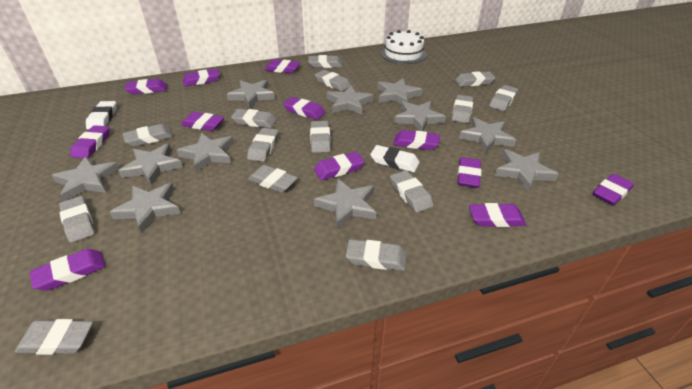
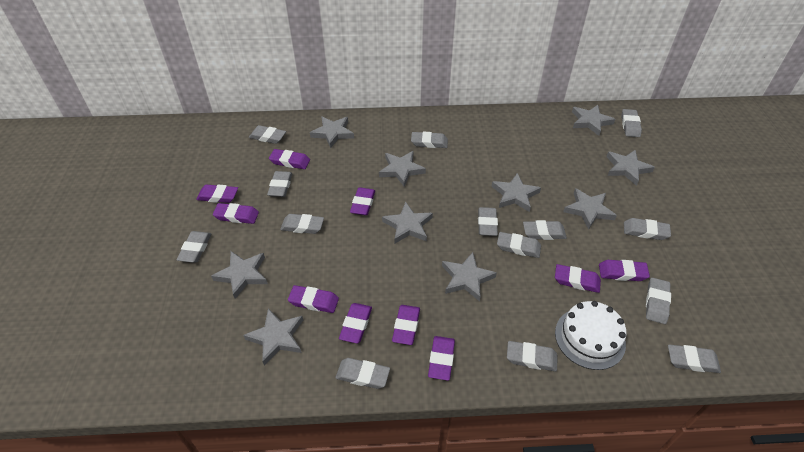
grey star: [51,157,119,201] [110,183,181,233] [118,143,183,185] [177,133,234,173] [227,80,275,108] [314,178,376,229] [327,85,374,115] [377,78,422,103] [395,101,446,131] [459,117,516,154] [495,149,559,192] = 11 -> [211,251,268,299] [243,308,303,366] [310,116,354,148] [379,151,426,187] [382,202,433,243] [442,252,497,301] [491,173,541,212] [563,188,617,229] [572,105,615,136] [606,150,655,186] = 10
purple eraser: [30,249,105,291] [71,125,109,158] [125,79,167,94] [181,112,224,131] [183,69,220,87] [264,59,300,73] [283,97,325,120] [314,152,364,180] [393,130,440,150] [457,157,481,188] [469,203,526,227] [593,174,634,205] = 12 -> [196,185,238,203] [213,203,259,224] [269,149,310,169] [288,285,339,313] [339,303,372,343] [350,187,375,215] [392,305,420,345] [428,336,455,381] [555,264,601,293] [599,260,650,281] = 10
white eraser: [86,101,117,129] [370,145,419,172] = 2 -> none = 0

